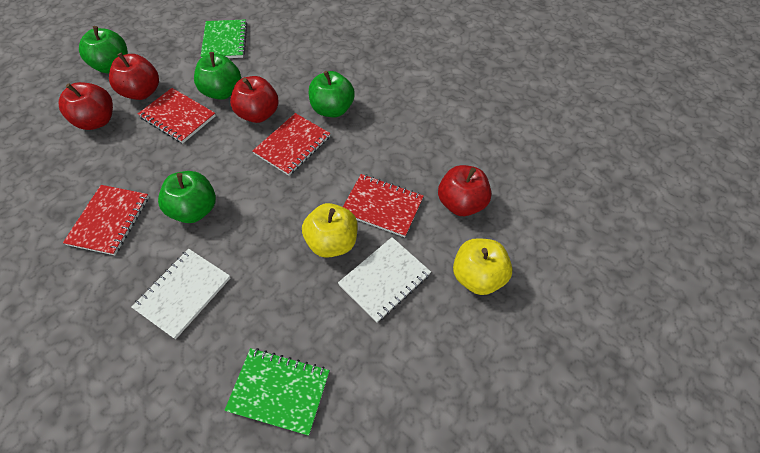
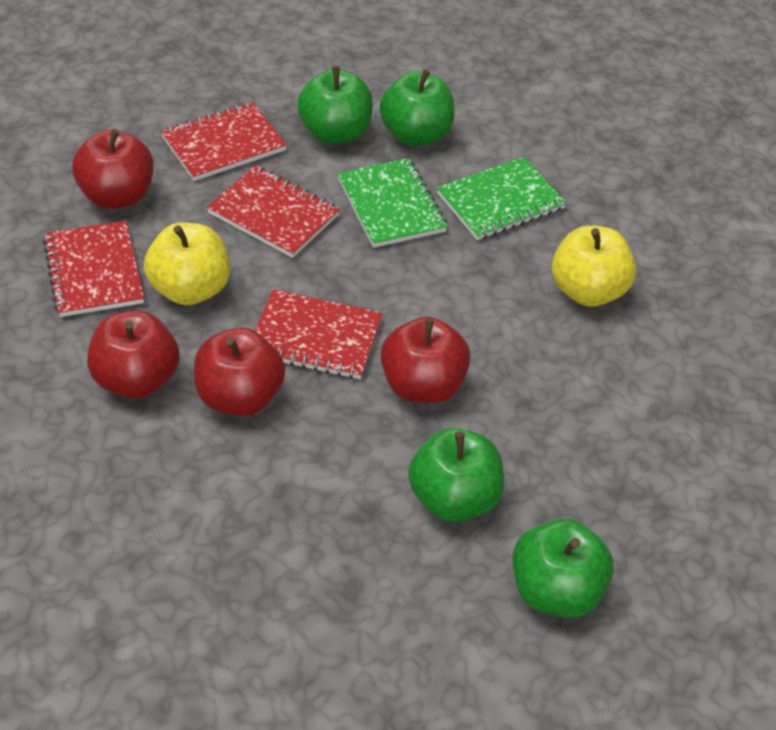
white notebook: [132,249,230,339] [338,237,431,323] = 2 -> none = 0

